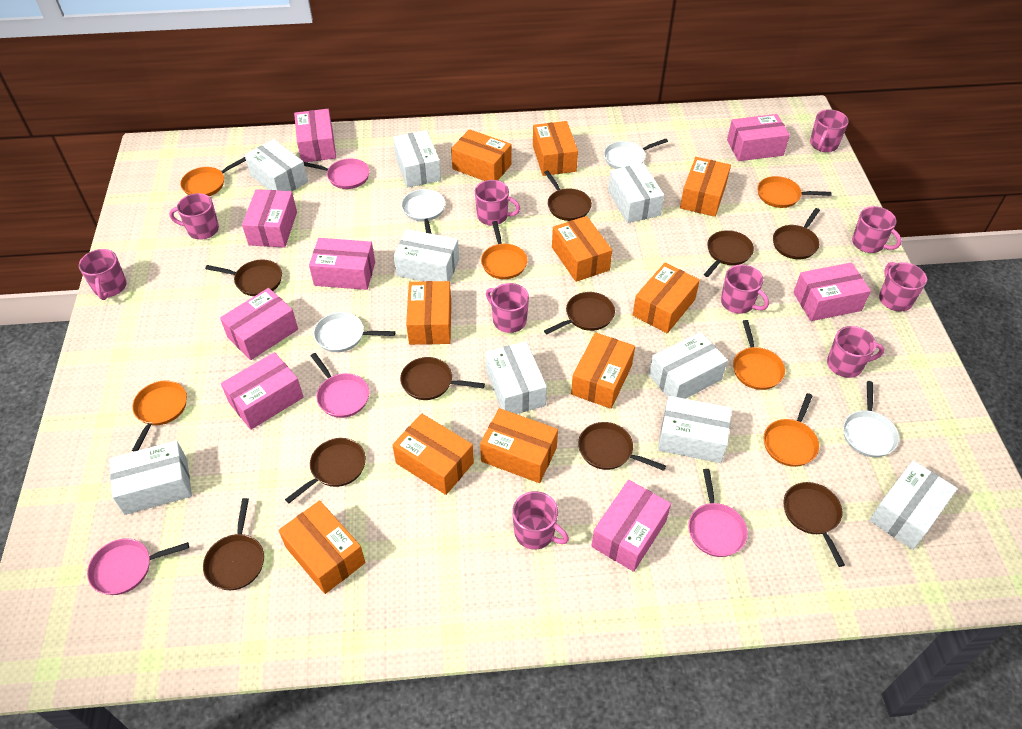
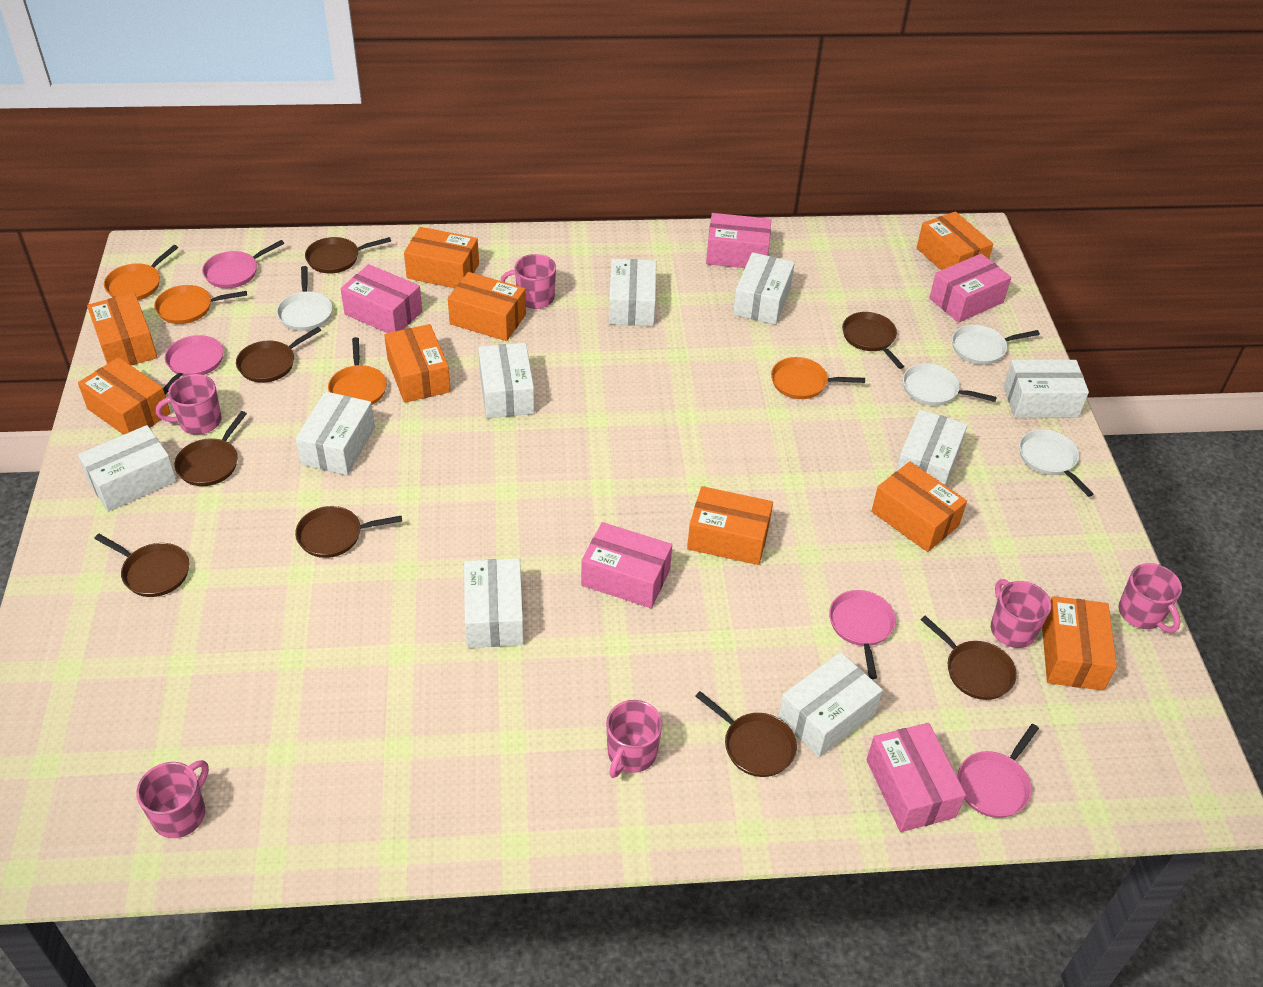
brown pan: [203,498,264,590] [205,259,282,296] [285,438,366,503] [400,357,485,400] [544,170,592,221] [544,292,615,334] [578,422,666,471] [704,230,754,277] [773,208,820,259] [783,482,845,567] = 10 -> [94,534,189,597] [174,411,247,486] [236,327,321,383] [295,506,402,558] [305,237,391,274] [695,691,797,777] [842,312,904,369] [921,616,1017,700] = 8
orange box: [278,500,365,594] [392,414,474,495] [406,281,451,345] [451,129,512,181] [480,408,558,483] [533,121,578,176] [552,216,612,282] [571,332,635,409] [633,263,700,333] [680,157,731,217] = 10 -> [78,357,170,435] [87,293,157,365] [384,324,451,403] [404,227,479,288] [448,272,526,341] [687,486,773,565] [872,462,967,552] [917,211,993,270] [1042,596,1117,691] = 9
orange pan: [132,381,187,452] [180,157,246,196] [481,221,528,279] [733,320,785,390] [757,176,831,208] [763,393,819,467] = 6 -> [104,245,178,300] [154,285,247,324] [328,337,387,405] [771,357,865,399] = 4
pink box: [220,288,298,360] [221,352,304,430] [242,189,297,248] [294,109,336,162] [309,238,375,290] [591,480,671,572] [727,114,790,161] [793,263,871,321] = 8 -> [341,264,422,333] [581,522,672,608] [706,213,771,268] [866,723,966,832] [929,254,1011,323] = 5
pink mug: [79,249,127,300] [169,193,219,239] [475,180,520,225] [486,283,529,333] [512,491,569,550] [721,265,769,314] [810,109,849,152] [827,326,884,378] [852,206,902,253] [879,262,927,312] = 10 -> [136,760,209,838] [156,374,221,435] [500,254,556,309] [606,700,662,778] [991,579,1051,648] [1118,563,1182,633] = 6

